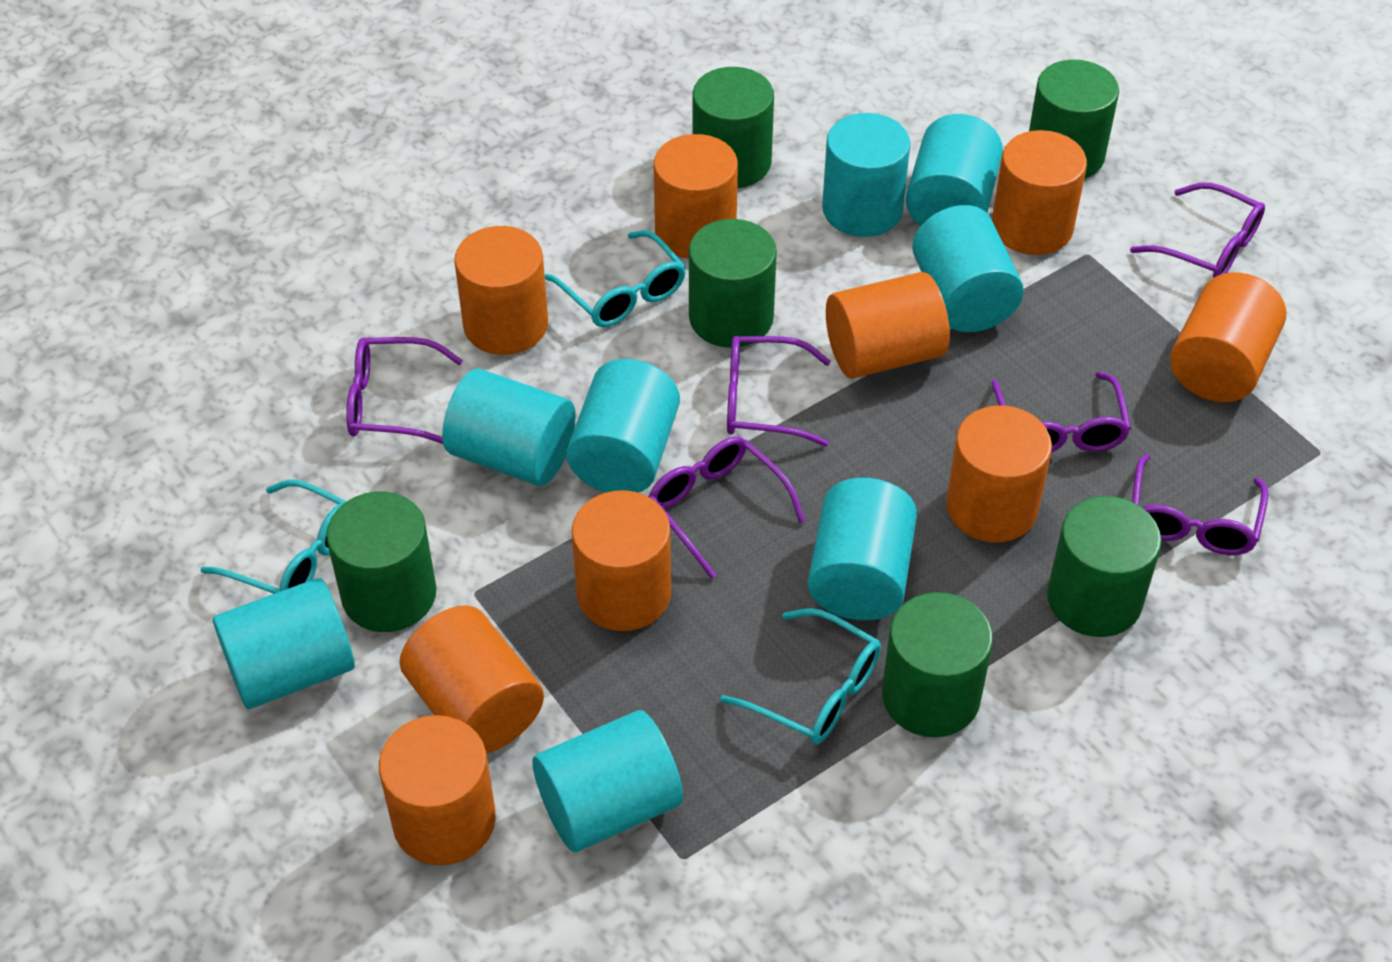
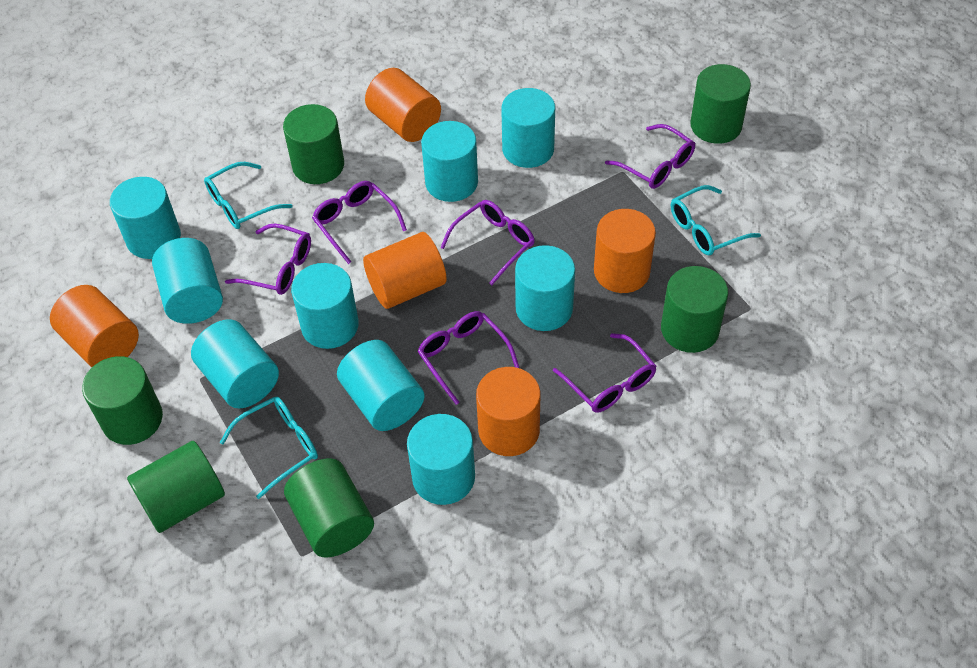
orange cylinder: [379,715,496,866] [399,606,544,753] [454,226,548,355] [572,490,671,631] [654,134,738,258] [826,272,950,379] [946,405,1052,543] [992,130,1087,255] [1170,272,1286,402] = 9 -> [50,285,139,367] [363,232,447,309] [365,68,441,142] [476,367,541,456] [594,209,656,293] = 5
turquoise cylinder: [213,578,355,709] [442,369,576,486] [532,710,683,852] [566,359,680,493] [808,478,917,620] [822,113,911,237] [906,114,1003,226] [912,205,1024,332] = 8 -> [110,177,181,259] [152,238,223,324] [191,319,279,409] [291,263,359,349] [337,340,425,431] [407,414,475,505] [421,121,478,202] [501,88,555,168] [515,245,575,331] = 9

